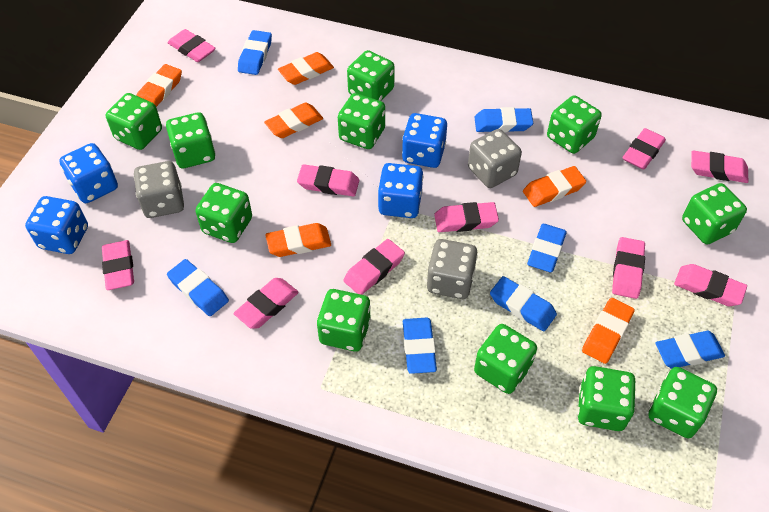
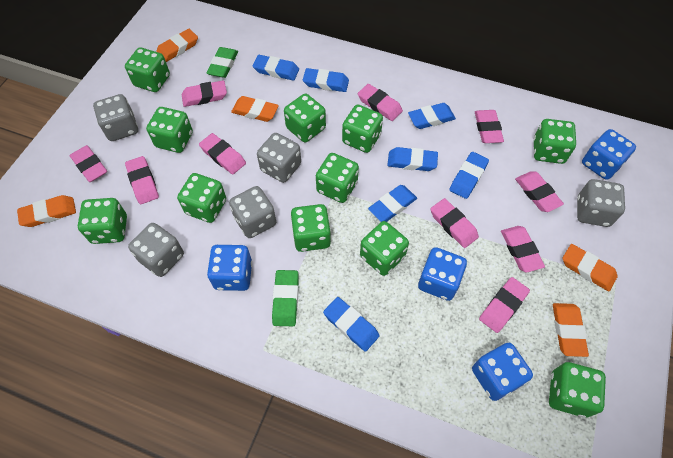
green eraser: none = 0 -> [207,47,238,78] [272,270,299,326] = 2
grey dice: [134,161,184,218] [427,239,478,299] [468,129,522,188] = 3 -> [93,94,138,141] [128,223,184,277] [229,186,276,238] [257,133,301,183] [577,179,625,227] = 5
orange eraser: [136,64,182,107] [264,103,323,138] [265,223,331,257] [278,52,334,85] [523,166,586,207] [582,298,635,364] = 6 -> [17,195,76,227] [156,29,198,62] [231,96,279,122] [553,303,589,357] [563,244,618,291] = 5

